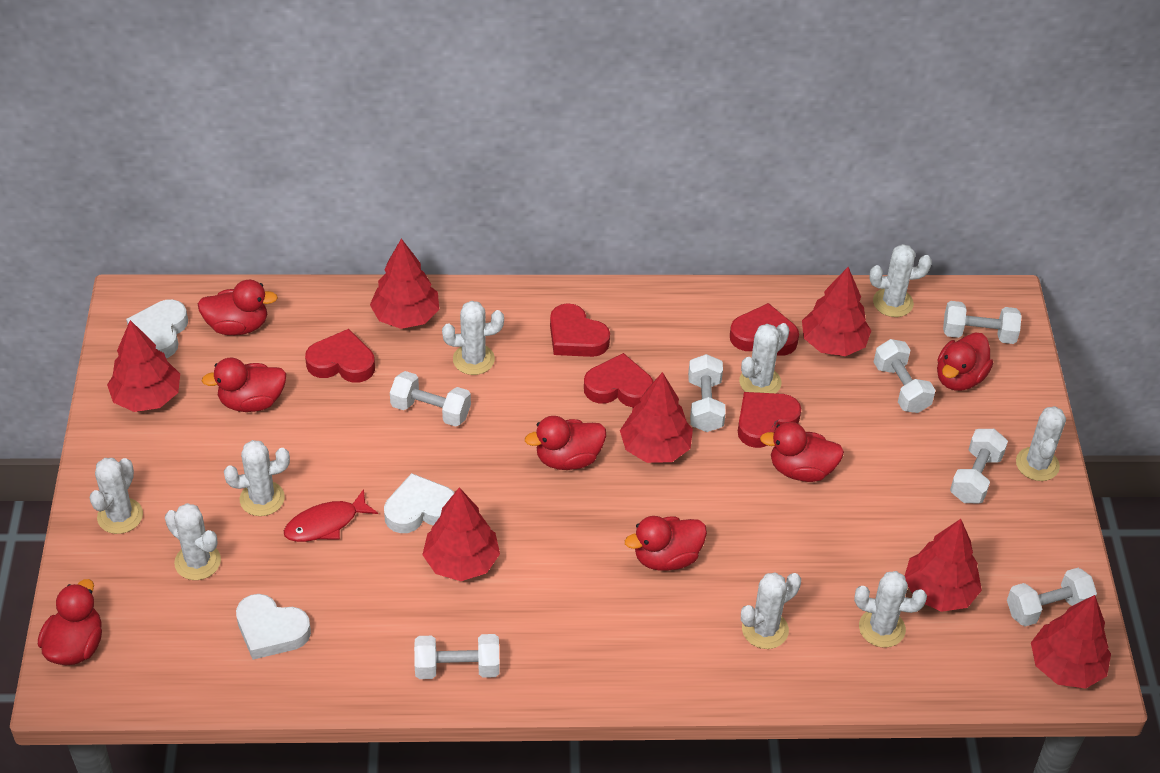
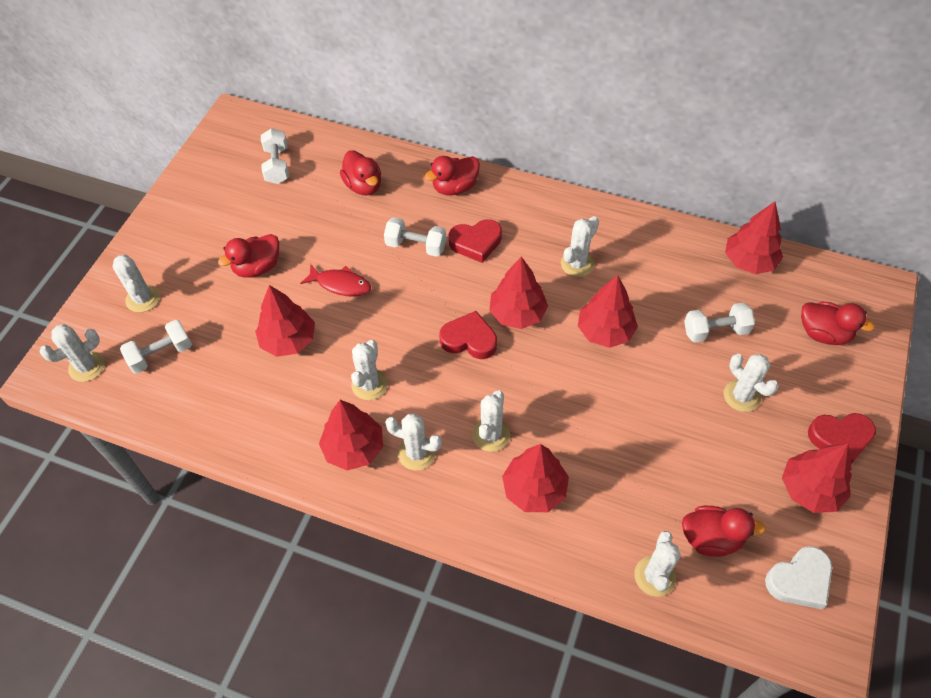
red duck: [38,579,102,665] [198,280,278,335] [202,358,286,412] [525,416,606,470] [625,516,707,571] [760,422,844,482] [937,332,993,391] = 7 -> [218,234,279,278] [340,150,381,195] [424,156,480,195] [682,506,766,557] [801,302,875,345] = 5
red heart: [305,329,375,383] [550,303,610,357] [584,353,654,407] [730,303,799,356] [738,392,801,448] = 5 -> [439,311,497,359] [449,219,502,263] [808,413,876,464] = 3
white cactus: [89,458,143,534] [165,503,221,580] [224,440,290,516] [442,301,504,375] [739,323,789,393] [741,572,801,649] [854,571,927,648] [869,244,932,317] [1016,406,1066,481] = 9 -> [40,324,105,382] [113,255,160,313] [351,340,388,400] [385,414,442,470] [472,390,510,452] [561,216,599,277] [634,531,681,597] [723,354,779,412] = 8
white dumbbell: [390,371,471,427] [414,634,500,679] [688,354,726,432] [874,339,935,413] [943,301,1021,344] [950,429,1008,503] [1007,568,1097,626] = 7 -> [120,320,192,374] [261,128,289,184] [384,217,446,257] [684,302,755,343] = 4
white heart: [126,300,188,358] [236,594,311,660] [384,473,454,533] = 3 -> [765,546,832,609] = 1

